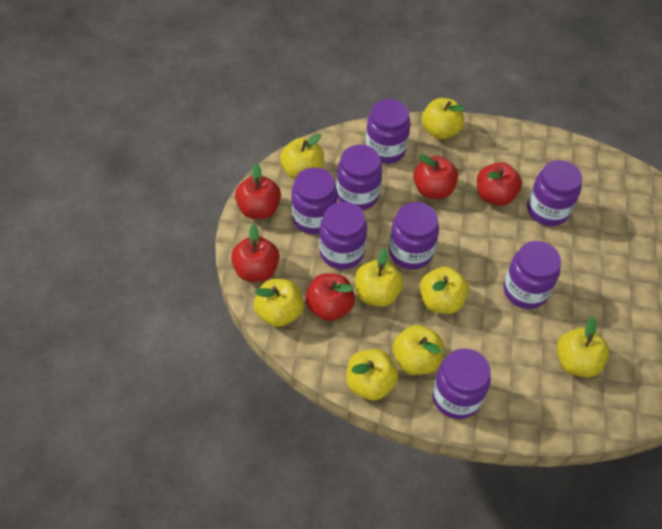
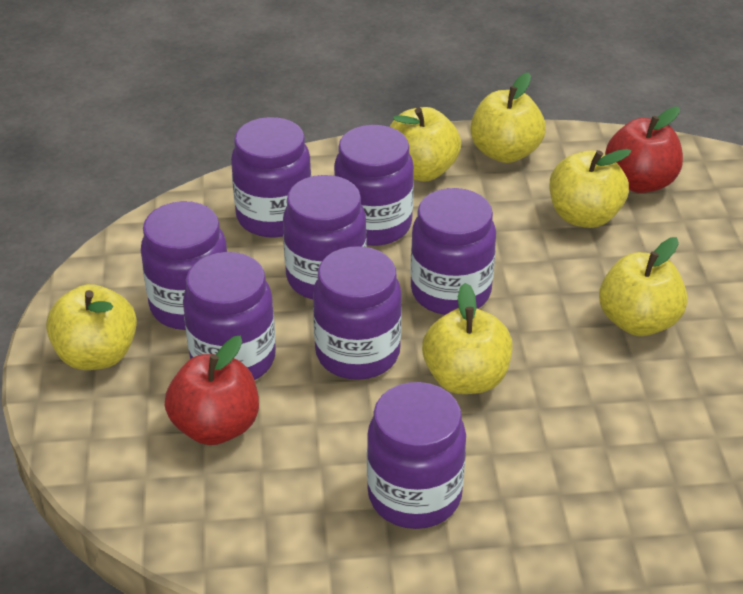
red apple: [231,224,279,282] [235,163,281,219] [305,273,355,321] [413,154,458,199] [477,162,522,206] = 5 -> [165,336,259,445] [605,107,683,193] = 2
yellow apple: [254,279,304,327] [280,134,324,180] [346,349,398,400] [355,248,403,307] [392,325,443,375] [420,267,469,314] [422,98,465,139] [557,317,609,378] = 8 -> [46,284,137,370] [389,107,461,181] [422,283,513,394] [470,72,546,163] [549,149,631,228] [599,237,688,336] = 6

